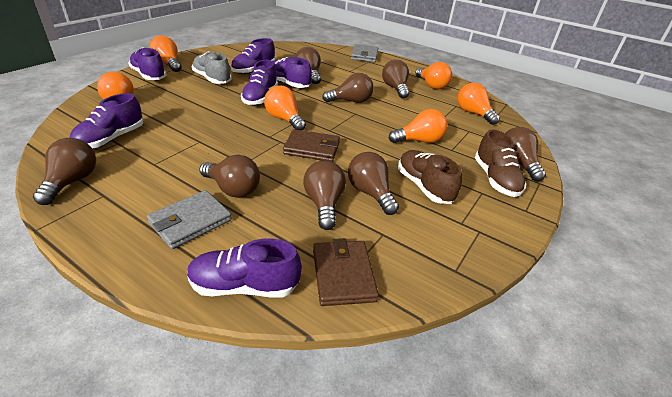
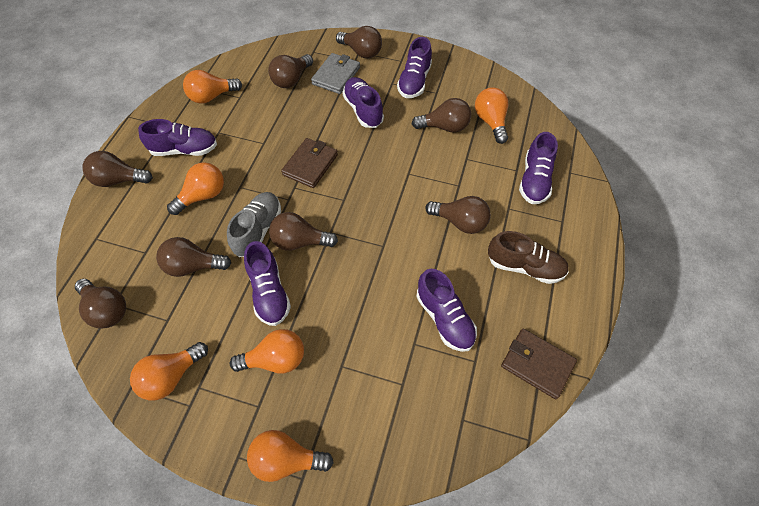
brown shoe: [398,150,462,204] [475,129,526,197] = 2 -> [488,231,569,284] = 1
grey wallet: [147,190,232,249] [351,44,378,62] = 2 -> [311,53,360,94] = 1

